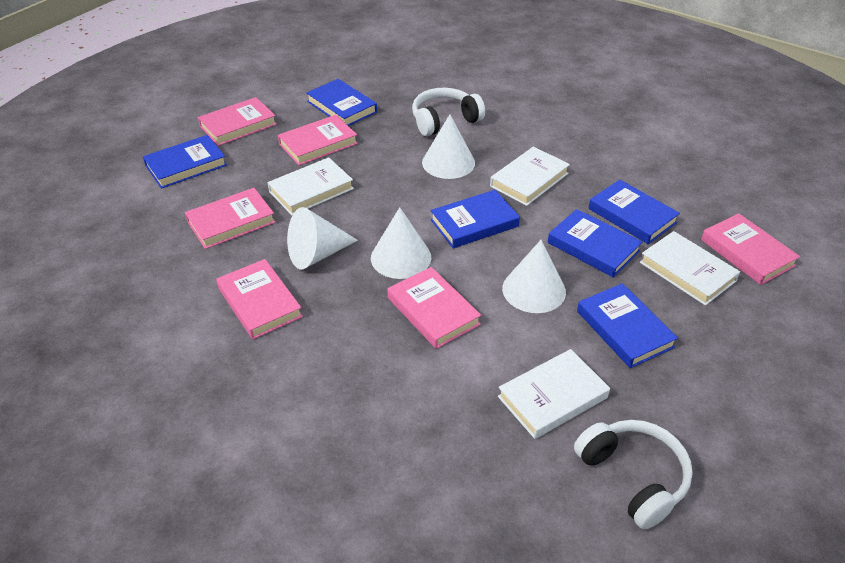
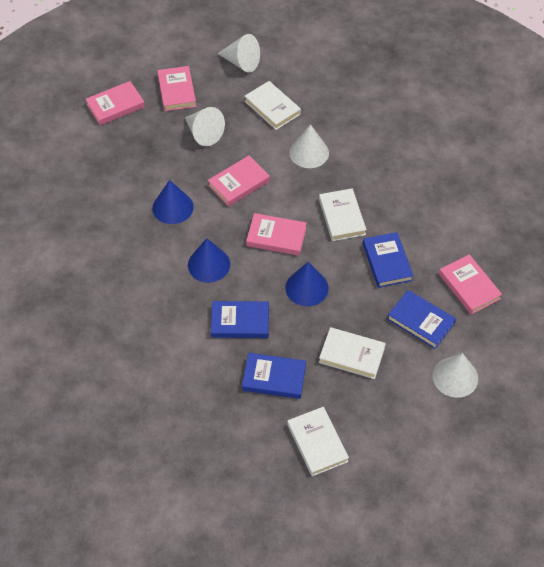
blue book: [143,135,227,189] [306,79,377,126] [430,190,520,248] [548,209,642,278] [577,283,678,368] [588,179,680,244] = 6 -> [211,301,269,338] [242,353,306,399] [363,232,413,288] [387,290,456,349] = 4
blue cone: none = 0 -> [152,180,194,224] [188,238,230,282] [285,262,329,306] = 3
pink book: [185,188,275,249] [198,97,277,146] [216,259,303,339] [278,115,358,165] [387,267,481,349] [701,213,800,285] = 6 -> [85,81,145,125] [157,66,196,111] [208,155,270,207] [246,213,307,256] [439,254,502,315] = 5
white headphones: [412,88,485,136] [574,420,693,530] = 2 -> none = 0

